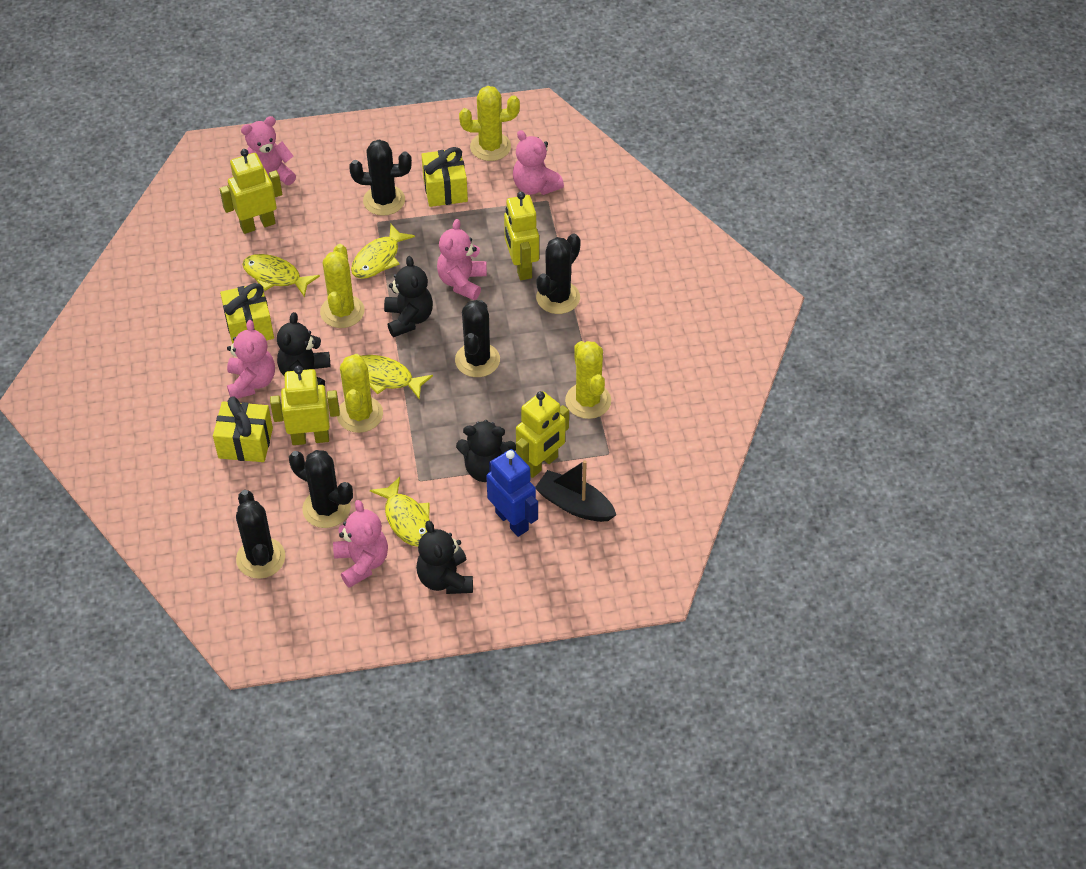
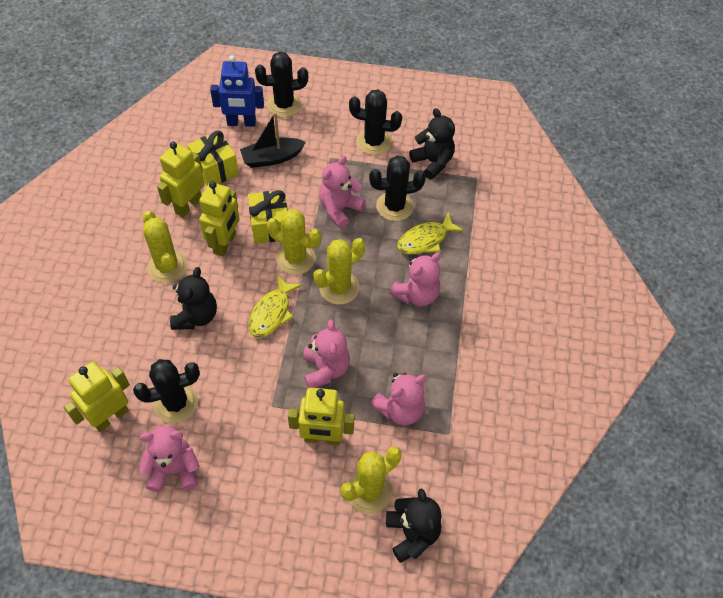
black cactus: [236,490,285,579] [289,450,353,528] [349,140,412,216] [455,300,500,377] [536,234,581,314] = 5 -> [133,359,200,423] [255,52,308,117] [349,90,402,155] [369,155,426,221] = 4
black teddy bear: [277,312,330,386] [384,256,433,337] [416,521,473,594] [456,420,516,482] = 4 -> [170,267,217,330] [386,488,442,563] [409,108,455,180] = 3
yellow fish: [242,254,320,298] [351,224,415,279] [362,355,433,400] [370,476,430,547] = 4 -> [249,275,302,338] [397,212,464,254] = 2
yellow gift: [213,396,273,462] [220,283,274,344] [421,147,468,207] = 3 -> [187,131,239,186] [248,190,288,244] = 2

